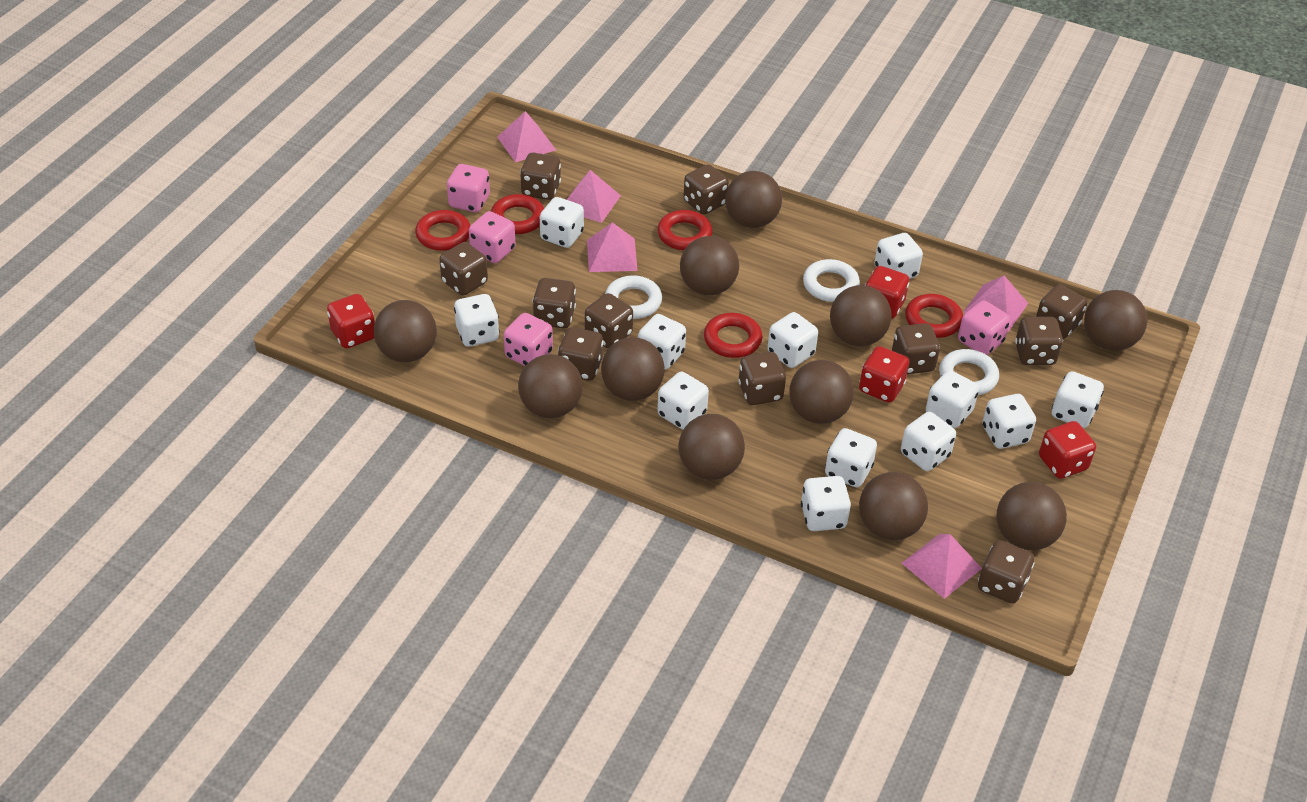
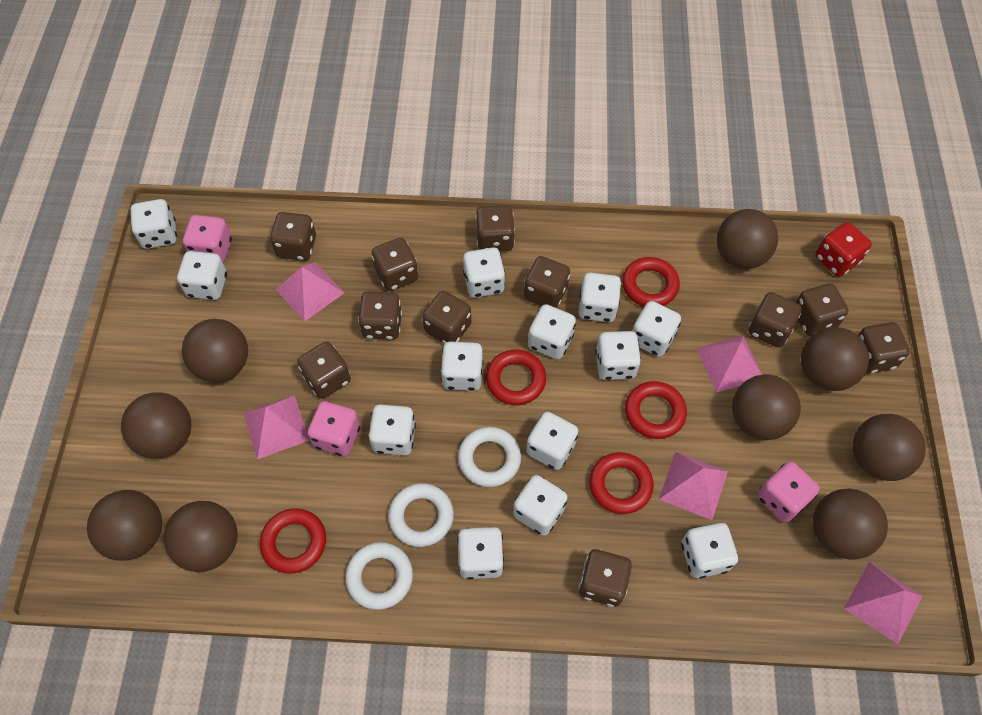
brown ball: [374,300,437,362] [518,354,582,418] [601,337,665,401] [679,414,745,480] [680,236,739,295] [725,171,782,228] [789,360,854,424] [830,285,892,346] [859,472,928,540] [997,482,1067,550] [1084,290,1147,351] = 11 -> [87,490,162,561] [121,392,191,459] [164,501,237,572] [182,319,248,382] [717,209,778,269] [732,374,801,440] [801,327,869,391] [813,488,888,560] [853,414,926,481] = 9
pink dice: [447,164,490,212] [469,211,516,263] [504,313,553,366] [958,301,1010,355] = 4 -> [183,215,232,262] [307,401,360,456] [757,462,820,522] = 3
red dice: [327,294,375,349] [859,346,909,403] [865,266,909,319] [1039,421,1096,479] = 4 -> [815,222,872,277] = 1
white dice: [454,294,500,347] [540,197,584,248] [638,314,686,370] [657,372,709,429] [767,312,818,368] [801,476,851,531] [825,428,877,487] [875,233,923,279] [901,412,956,471] [926,370,979,428] [982,394,1036,449] [1052,371,1104,428] = 12 -> [131,199,177,249] [177,251,227,300] [369,405,416,455] [440,342,483,391] [457,527,504,580] [463,247,505,298] [513,475,568,535] [526,412,578,470] [528,304,576,359] [579,272,622,322] [595,331,641,380] [632,301,681,357] [681,523,738,579] = 13

